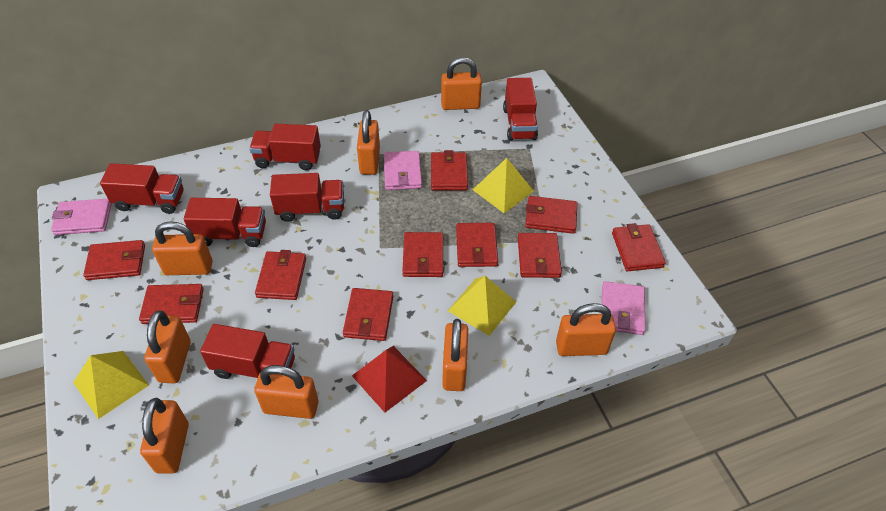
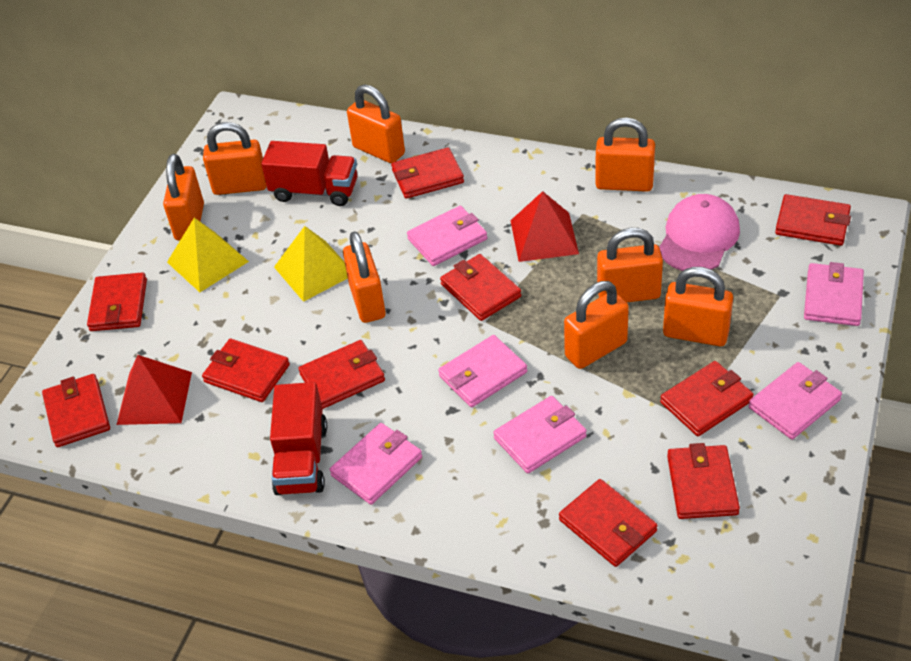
pink cap: none = 0 -> [659,194,740,271] = 1
pink wallet: [51,199,112,235] [384,151,422,190] [601,281,645,335] = 3 -> [330,423,422,505] [407,206,487,266] [438,335,527,407] [493,396,587,473] [749,362,842,440] [804,262,864,326] = 6
red pyramid: [352,346,427,412] = 1 -> [117,355,192,425] [510,191,579,262] = 2
red truck: [100,163,184,214] [184,198,266,247] [200,324,295,379] [249,124,321,170] [270,173,344,222] [503,78,538,141] = 6 -> [261,141,357,206] [270,382,327,495] = 2
yellow pyramid: [73,351,149,419] [448,276,516,336] [473,158,534,213] = 3 -> [167,218,249,292] [274,226,348,302] = 2

